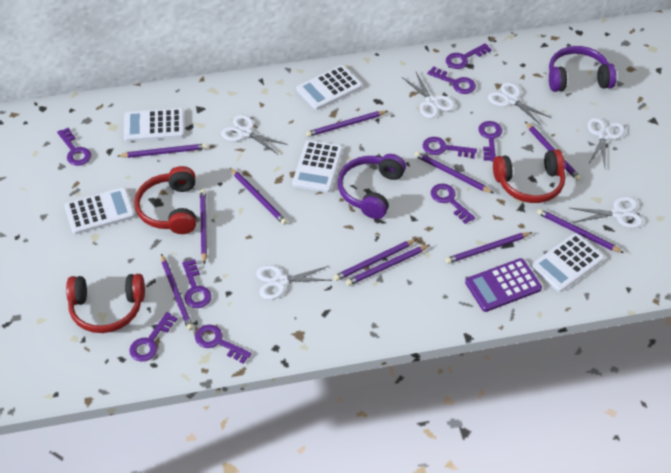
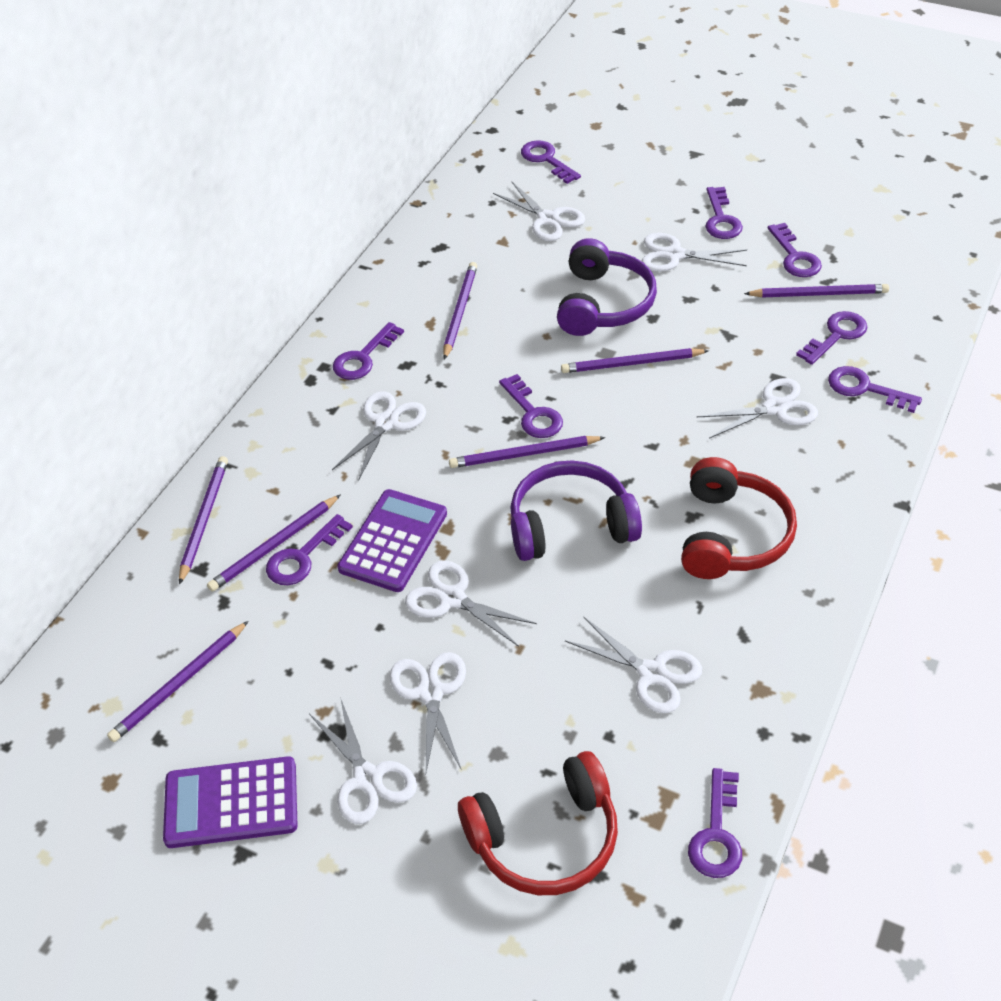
purple calculator: [465,258,542,312] = 1 -> [163,756,298,848] [337,489,447,592] = 2
purple pencil: [118,143,207,158] [161,254,193,331] [200,189,207,265] [230,168,287,225] [306,111,388,137] [333,239,417,281] [346,245,430,286] [415,152,493,193] [445,232,533,264] [525,122,581,181] [537,209,624,253] = 11 -> [107,621,248,742] [179,456,228,585] [207,495,340,592] [443,262,477,360] [449,436,605,468] [561,348,709,373] [744,284,889,298] = 7
red headphones: [66,274,145,333] [134,166,196,234] [493,149,565,203] = 3 -> [458,751,618,895] [681,457,797,579] = 2
white calculator: [64,187,135,234] [124,108,184,141] [292,140,343,193] [296,65,362,110] [531,233,604,292] = 5 -> none = 0
white scissors: [221,115,288,154] [256,265,332,300] [402,72,455,118] [488,82,552,125] [570,197,643,228] [587,118,625,167] = 6 -> [309,697,417,824] [332,391,426,479] [390,652,466,772] [405,561,537,647] [493,182,585,241] [565,616,702,713] [642,233,747,272] [697,378,818,439] = 8

